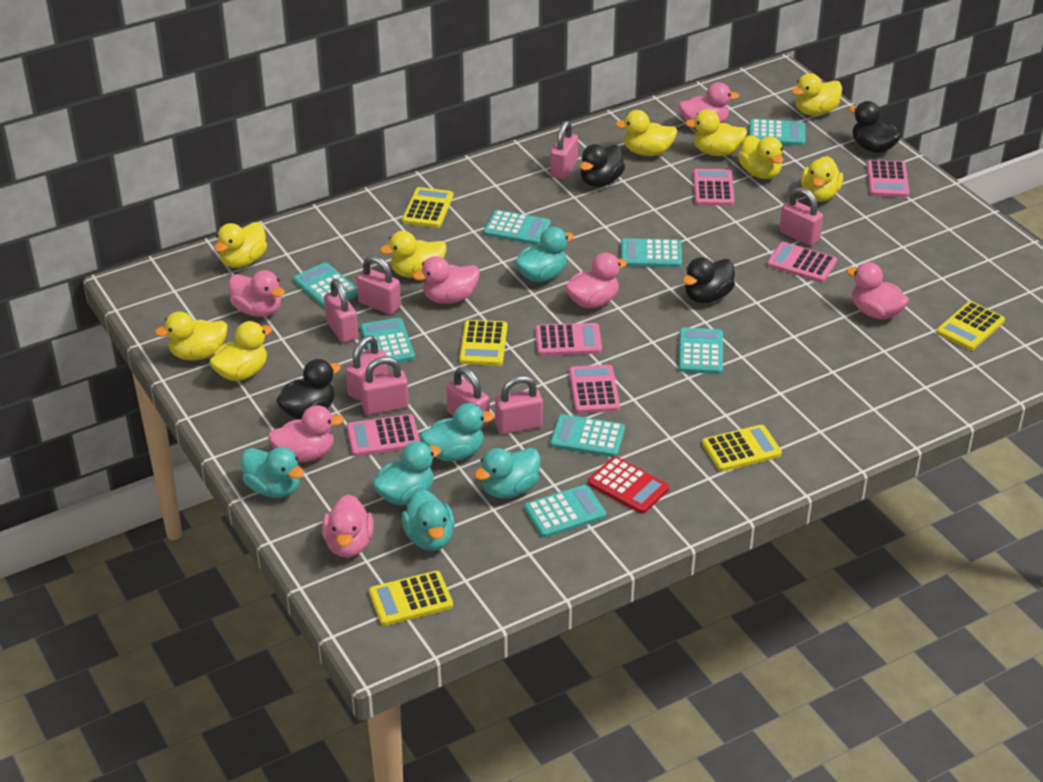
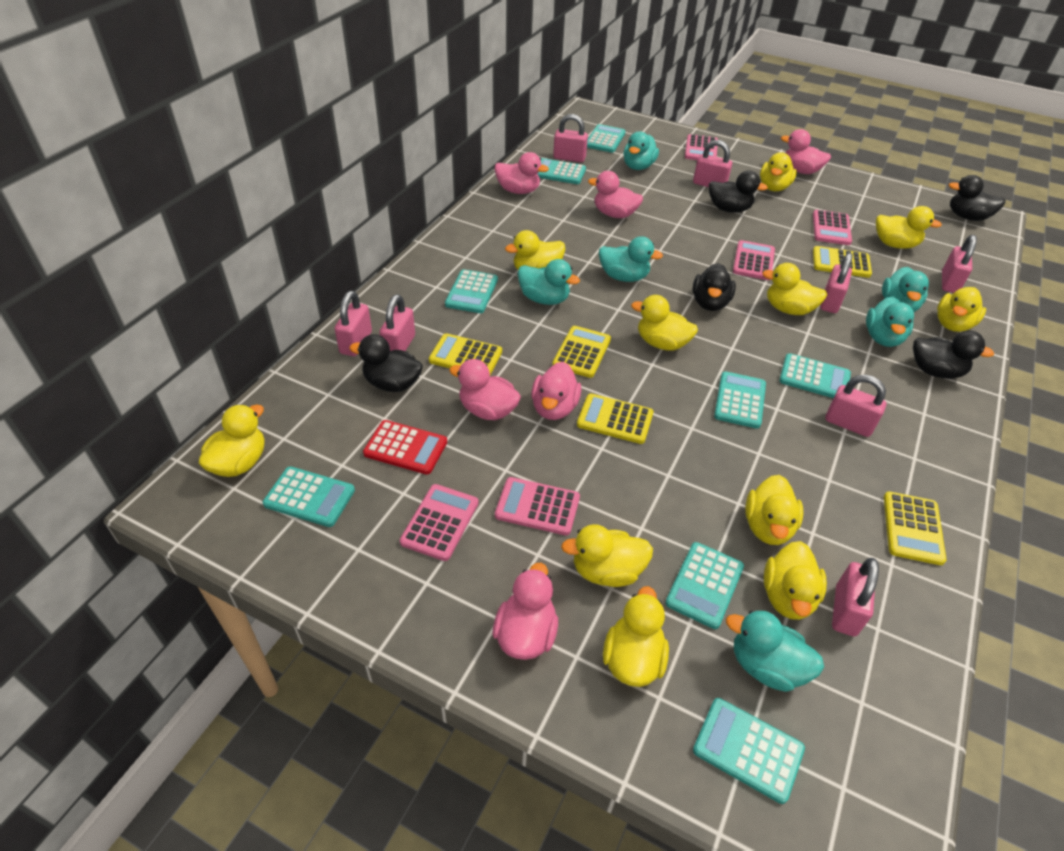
black duck: [276,359,341,419] [580,144,625,187] [682,257,735,303] [849,101,901,153] = 4 -> [349,334,423,392] [693,263,736,311] [709,170,768,213] [913,331,994,379] [949,175,1006,221] = 5
pink calculator: [346,414,420,456] [535,323,602,356] [569,365,620,413] [693,169,735,206] [767,242,837,283] [867,160,910,197] = 6 -> [400,484,479,561] [495,477,580,536] [685,134,718,160] [733,240,775,280] [813,210,852,245] = 5
pink duck: [228,270,285,317] [268,405,344,462] [322,494,374,557] [412,256,480,304] [565,253,627,308] [678,82,740,123] [846,262,909,320] = 7 -> [449,359,521,420] [493,563,558,660] [494,152,549,194] [531,362,581,420] [588,171,643,218] [781,129,831,174] = 6
yellow duck: [155,311,227,360] [209,321,272,381] [214,222,267,268] [380,231,446,278] [615,110,677,156] [685,109,747,156] [738,135,784,179] [791,73,842,116] [801,156,843,202] = 9 -> [198,404,265,477] [505,230,565,270] [561,524,653,587] [603,586,669,687] [631,295,698,351] [745,475,803,545] [760,152,797,191] [762,263,827,315] [764,541,827,620] [876,206,942,249] [937,287,986,332] = 11

